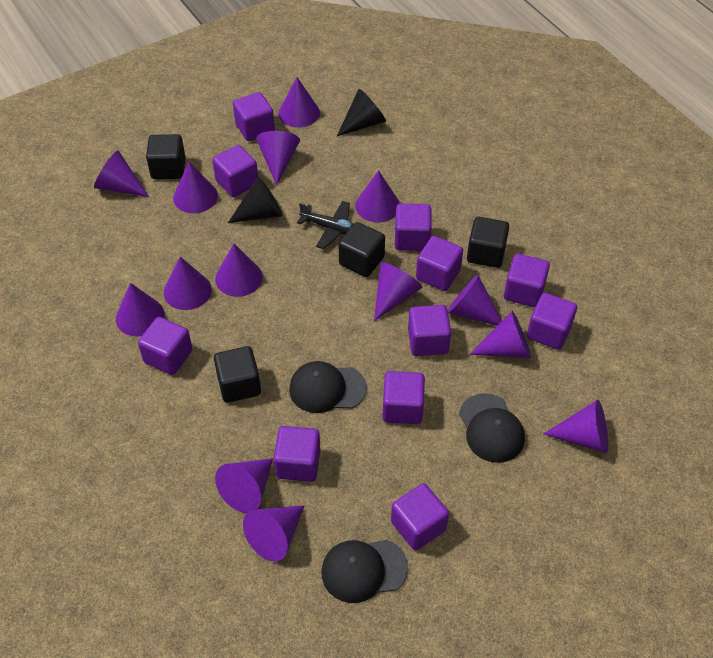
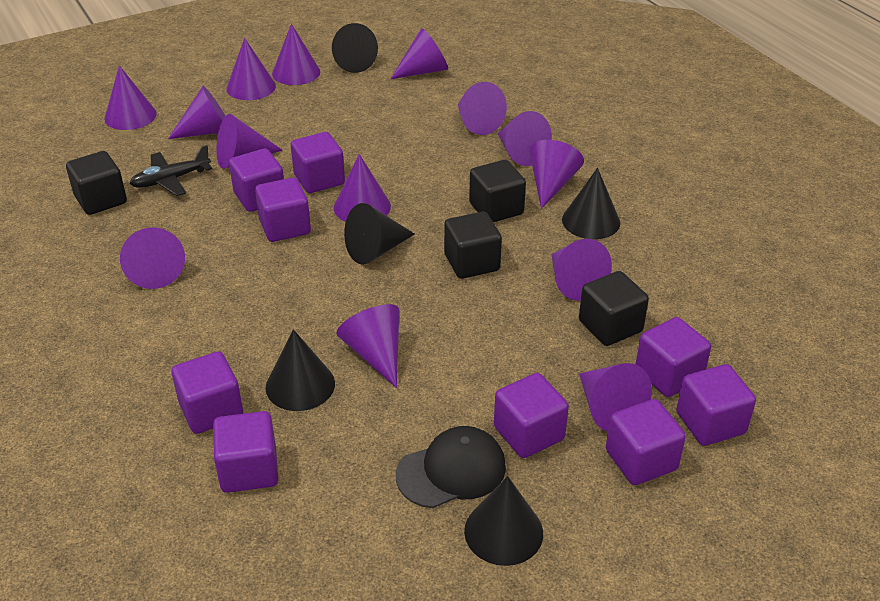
black cap: [289,361,367,413] [321,540,408,603] [459,393,525,463] = 3 -> [396,426,506,508] = 1
black cone: [228,177,283,223] [337,89,386,136] = 2 -> [266,329,335,411] [332,23,378,73] [344,203,415,265] [464,476,543,566] [562,168,620,239] = 5
purple cube: [138,317,192,375] [212,145,258,197] [233,92,275,141] [274,426,320,482] [383,371,425,424] [391,483,449,550] [395,204,432,251] [408,305,451,356] [416,236,463,291] [504,254,550,307] [527,293,577,350] = 11 -> [172,351,243,434] [213,411,278,493] [229,149,284,212] [255,177,311,242] [291,132,345,193] [494,373,569,458] [606,399,686,485] [635,317,711,397] [677,364,756,446] = 9

